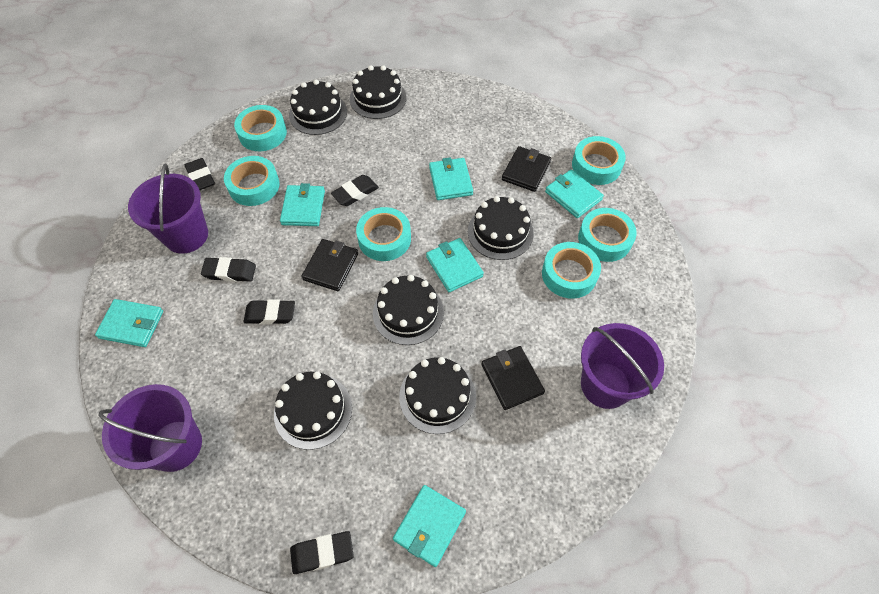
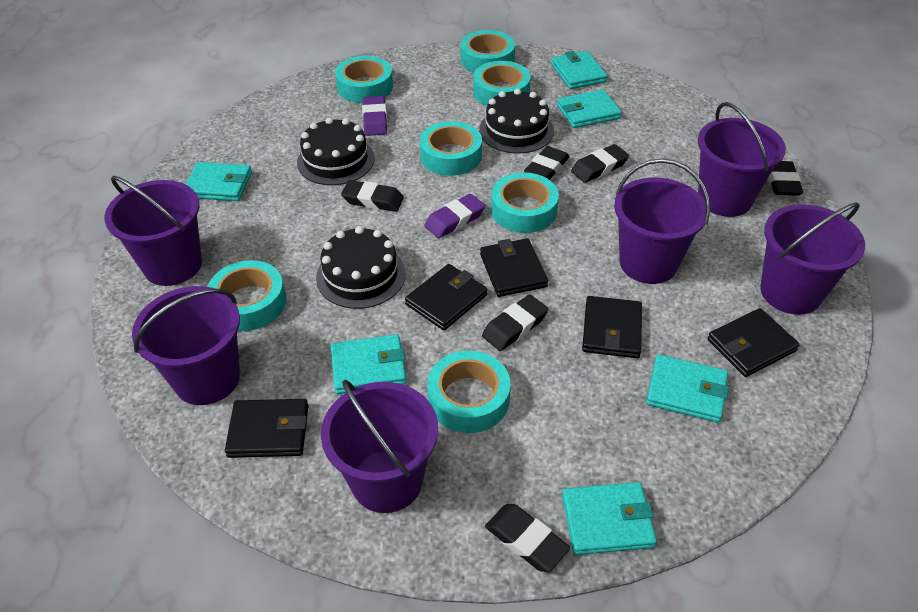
black cake: [274,372,352,450] [289,80,347,135] [350,65,407,119] [373,275,444,345] [399,357,476,434] [468,196,534,260] = 6 -> [297,118,375,185] [316,226,406,309] [479,89,554,154] = 3
black eraser: [185,158,215,190] [201,257,256,282] [244,299,295,325] [290,531,354,574] [331,175,379,206] = 5 -> [341,180,404,212] [482,295,548,351] [485,504,570,572] [524,146,570,180] [571,144,629,183] [768,161,803,196] = 6
black wallet: [301,239,358,291] [481,346,545,410] [502,146,551,192] = 3 -> [225,399,308,458] [405,264,487,330] [480,238,548,297] [582,296,642,358] [708,308,800,377] = 5
purple bucket: [98,384,202,472] [128,164,208,254] [581,323,664,409] = 3 -> [104,176,202,286] [132,286,240,405] [321,380,438,513] [614,158,710,284] [698,102,786,217] [760,202,865,315] = 6
purple eraser: none = 0 -> [362,96,387,136] [424,194,485,238] = 2
turquoise tape: [224,156,279,206] [234,105,287,151] [356,207,411,261] [542,242,601,299] [572,136,626,185] [578,208,637,262] = 6 -> [207,260,286,331] [335,56,393,103] [419,121,482,176] [427,351,511,433] [461,30,515,73] [473,61,531,106] [491,172,559,233] = 7

